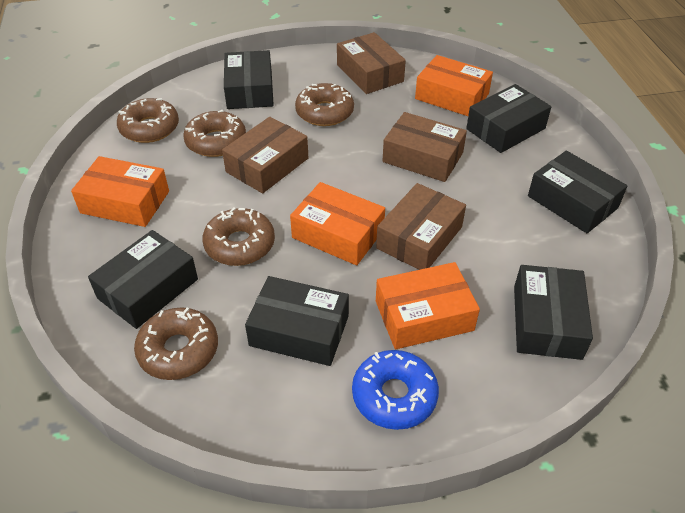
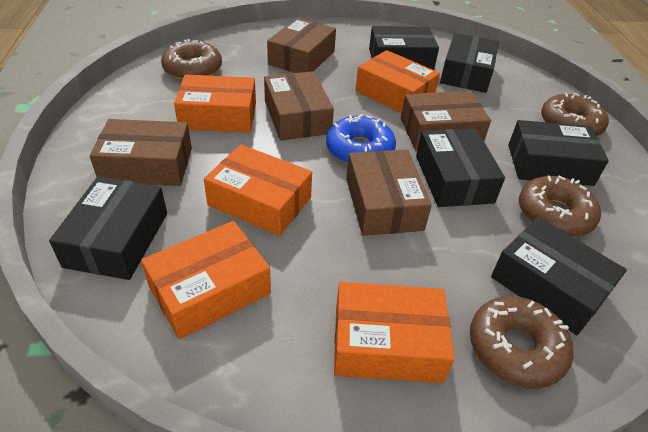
brown box: [222,117,308,193] [337,32,406,94] [376,183,466,270] [382,112,467,182] = 4 -> [90,119,192,186] [264,71,334,141] [267,18,336,73] [346,150,432,236] [401,91,491,150] = 5
brown donut: [117,98,179,143] [134,307,218,380] [183,110,246,157] [202,208,275,266] [295,83,354,126] = 5 -> [161,39,222,80] [470,296,573,389] [519,176,601,237] [541,93,609,136] = 4
orange box: [71,156,169,227] [290,182,385,266] [376,262,480,349] [415,55,493,116] = 4 -> [141,221,271,339] [174,74,256,133] [204,144,312,236] [334,282,455,383] [356,50,440,113] = 5

